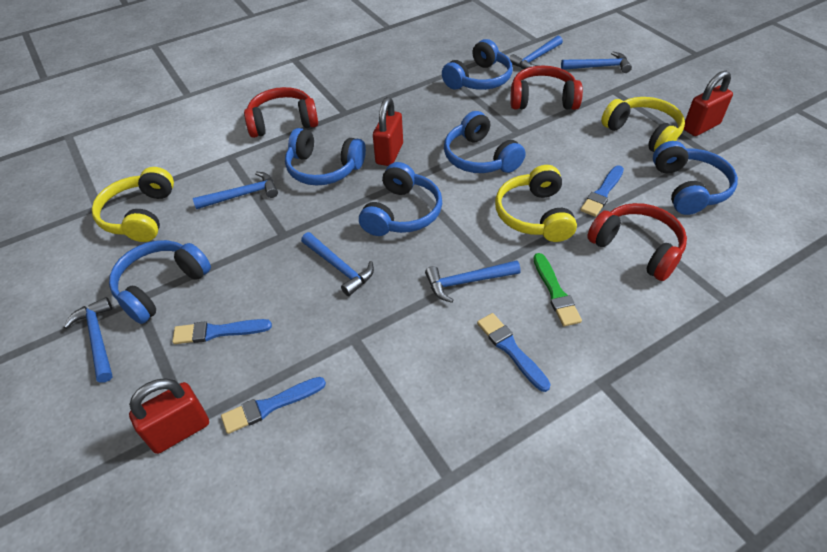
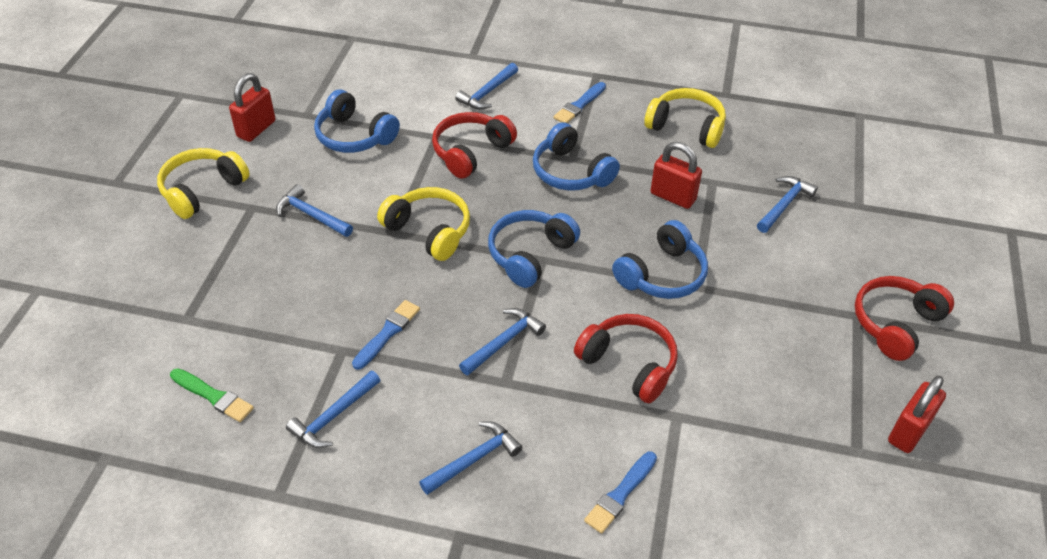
blue brush: [172,319,272,344] [221,377,326,434] [477,313,551,392] [580,165,624,217] = 4 -> [352,300,420,370] [553,82,606,123] [584,452,657,534] = 3
blue headphones: [109,240,211,324] [285,128,366,186] [359,162,442,236] [442,39,513,90] [444,111,526,173] [653,141,738,215] = 6 -> [314,89,400,153] [488,210,580,288] [533,122,620,191] [612,220,708,299] = 4

